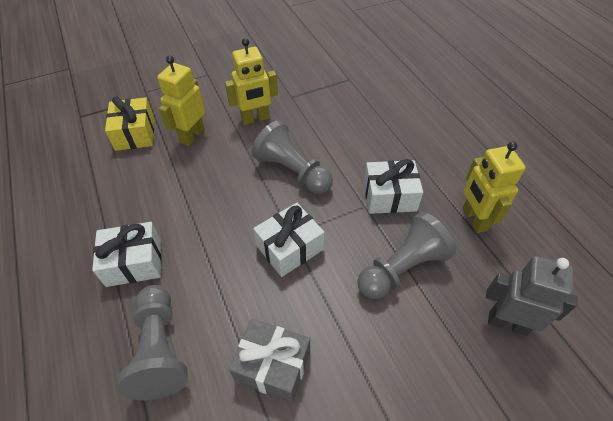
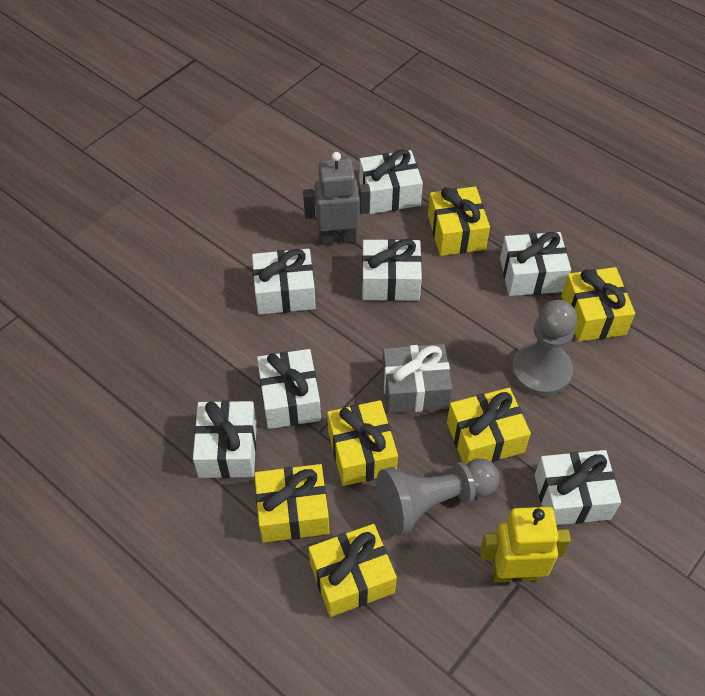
grey pawn: [118,285,188,400] [252,120,333,194] [357,212,456,299] = 3 -> [377,459,500,536] [511,300,577,397] = 2
white gift: [92,222,161,287] [253,203,324,277] [364,159,423,214] = 3 -> [193,401,257,478] [252,249,316,315] [257,349,321,429] [359,149,423,214] [362,239,422,301] [500,232,571,296] [535,450,621,525] = 7
yellow gift: [105,96,154,151] = 1 -> [254,464,329,542] [308,524,397,617] [327,400,398,486] [428,187,490,256] [447,388,531,464] [561,267,635,342] = 6
yellow robot: [157,56,205,146] [225,38,278,125] [463,142,526,233] = 3 -> [480,507,571,583] = 1

